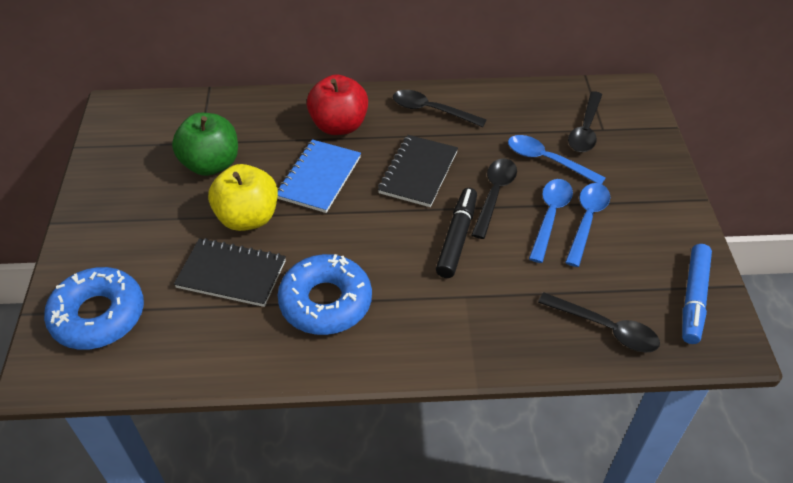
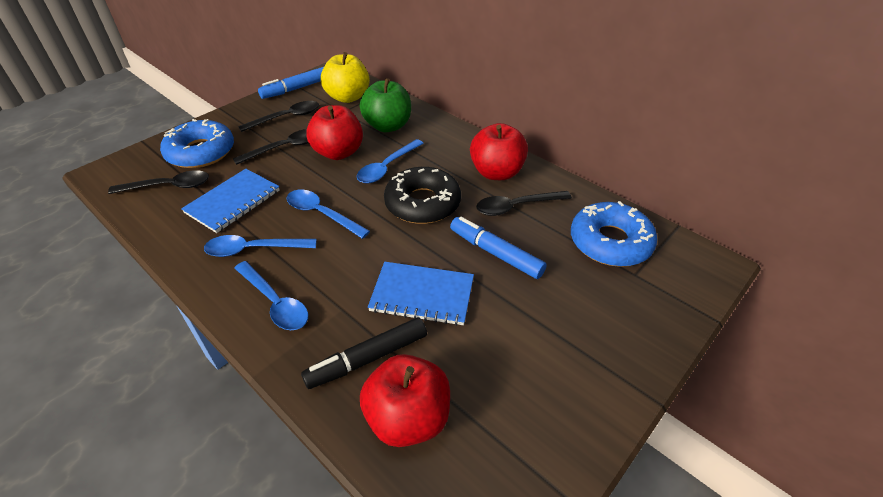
black donut: none = 0 -> [384,167,461,224] = 1
black notebook: [174,238,286,307] [378,135,458,207] = 2 -> none = 0
blue marker: [682,244,712,344] = 1 -> [258,67,324,99] [450,217,547,279] = 2
blue notebook: [277,139,361,213] = 1 -> [181,169,280,233] [368,262,474,326] = 2
blue spoon: [508,135,606,184] [529,179,573,263] [565,183,610,267] = 3 -> [204,235,317,257] [234,261,308,330] [287,190,370,239] [357,139,424,183] = 4
red apple: [307,74,368,135] = 1 -> [306,105,363,160] [360,354,450,447] [470,123,528,180] = 3

